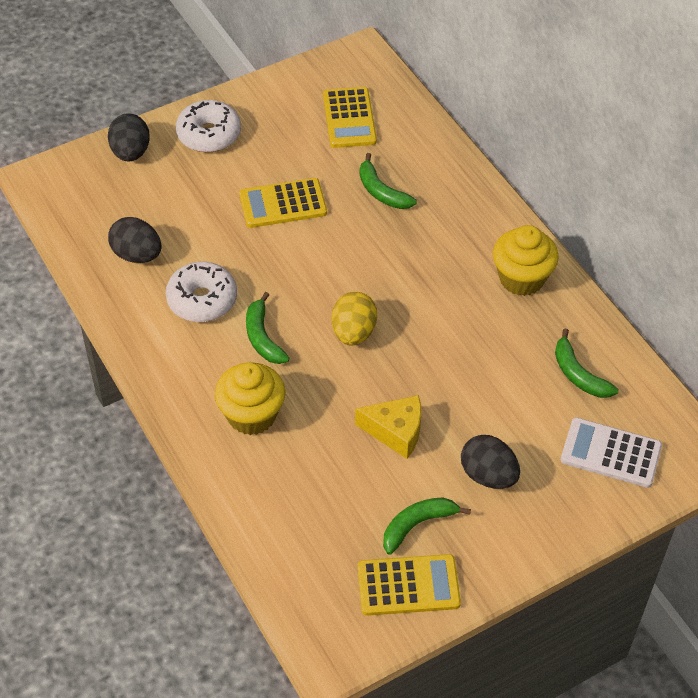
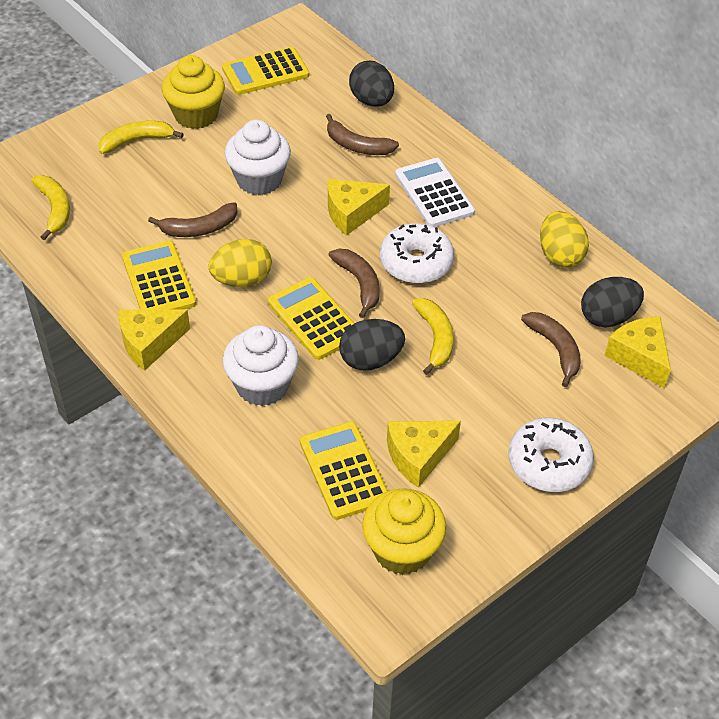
brown banana: none = 0 -> [148,202,237,237] [326,114,399,155] [329,249,380,318] [521,312,581,387] = 4
green banana: [246,292,290,364] [360,153,417,209] [383,498,471,555] [555,329,618,398] = 4 -> none = 0
white cupcake: none = 0 -> [223,325,299,406] [225,120,291,195] = 2
yellow banana: none = 0 -> [31,175,70,240] [99,121,184,154] [412,298,453,375] = 3
yellow calculator: [239,178,327,228] [323,87,377,148] [358,554,461,616] = 3 -> [122,241,196,310] [222,47,309,95] [268,277,355,360] [300,421,388,520] = 4
yellow cheese: [355,395,421,459] = 1 -> [119,309,190,371] [328,179,390,236] [387,421,461,488] [604,317,671,388] = 4
yellow egg: [332,292,377,346] = 1 -> [209,239,272,287] [540,211,589,268] = 2

